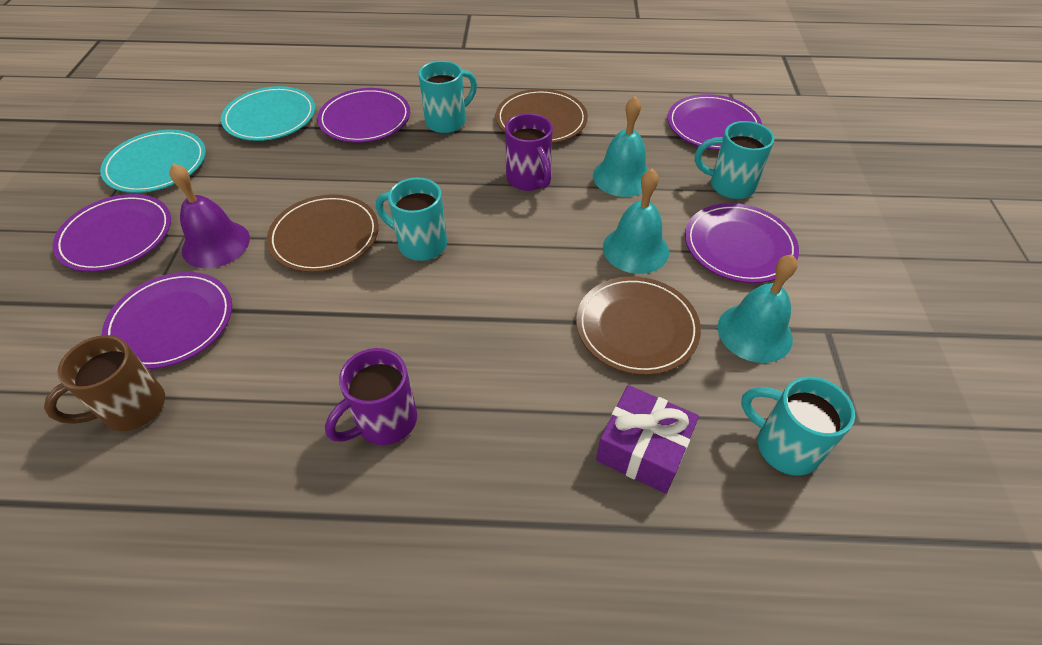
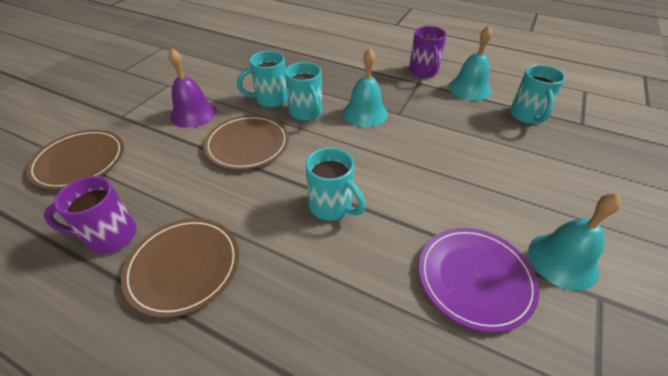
brown mug: [44,335,165,431] = 1 -> none = 0
purple gift: [596,385,699,493] = 1 -> none = 0
purple plate: [53,194,171,272] [102,272,232,369] [317,88,410,143] [668,94,762,150] [685,203,799,283] = 5 -> [419,228,539,332] = 1
turquoise plate: [100,130,206,193] [221,86,315,141] = 2 -> none = 0

